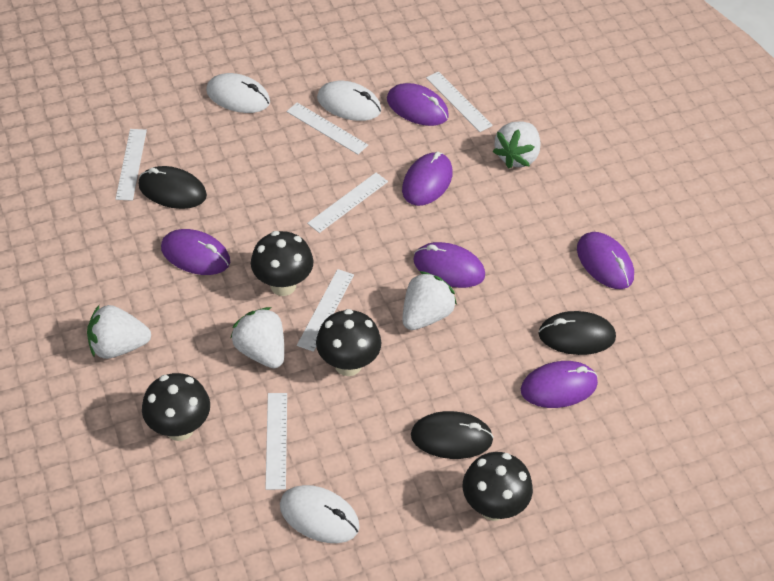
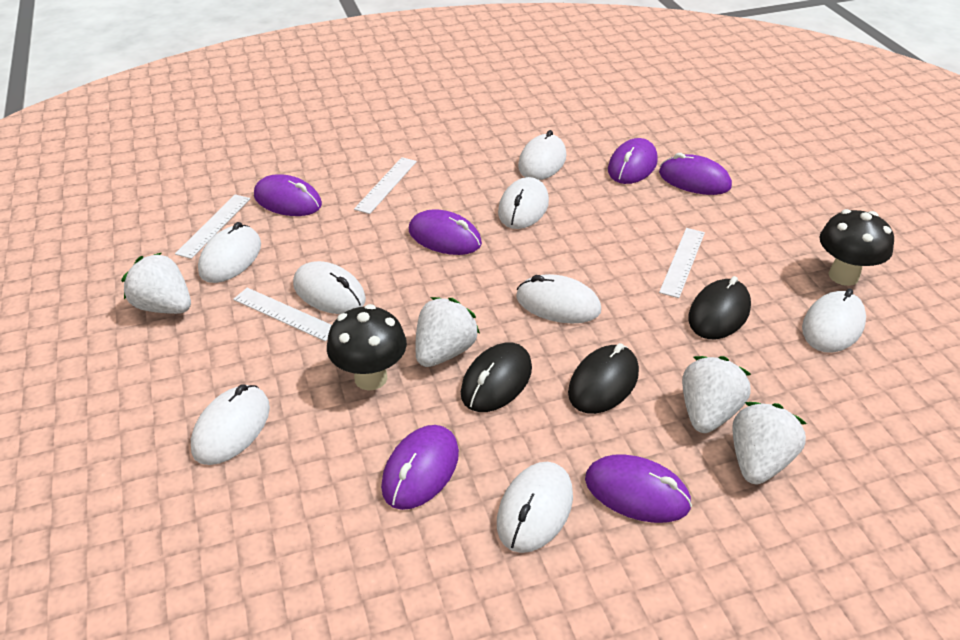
black mushroom: [142,373,210,441] [251,231,313,296] [316,309,381,376] [463,452,533,521] = 4 -> [327,304,407,391] [820,209,894,286] = 2
white mouse: [206,73,270,113] [280,485,359,543] [317,81,381,121] = 3 -> [191,384,270,465] [198,222,261,283] [293,261,366,314] [497,462,573,553] [498,177,549,229] [516,274,601,323] [518,130,566,180] [802,288,866,353] = 8
white ruler: [116,129,147,201] [265,393,287,490] [287,103,368,154] [297,269,354,352] [307,173,388,233] [426,71,493,132] = 6 -> [175,194,250,259] [233,288,332,342] [354,157,417,214] [659,228,705,298] = 4

